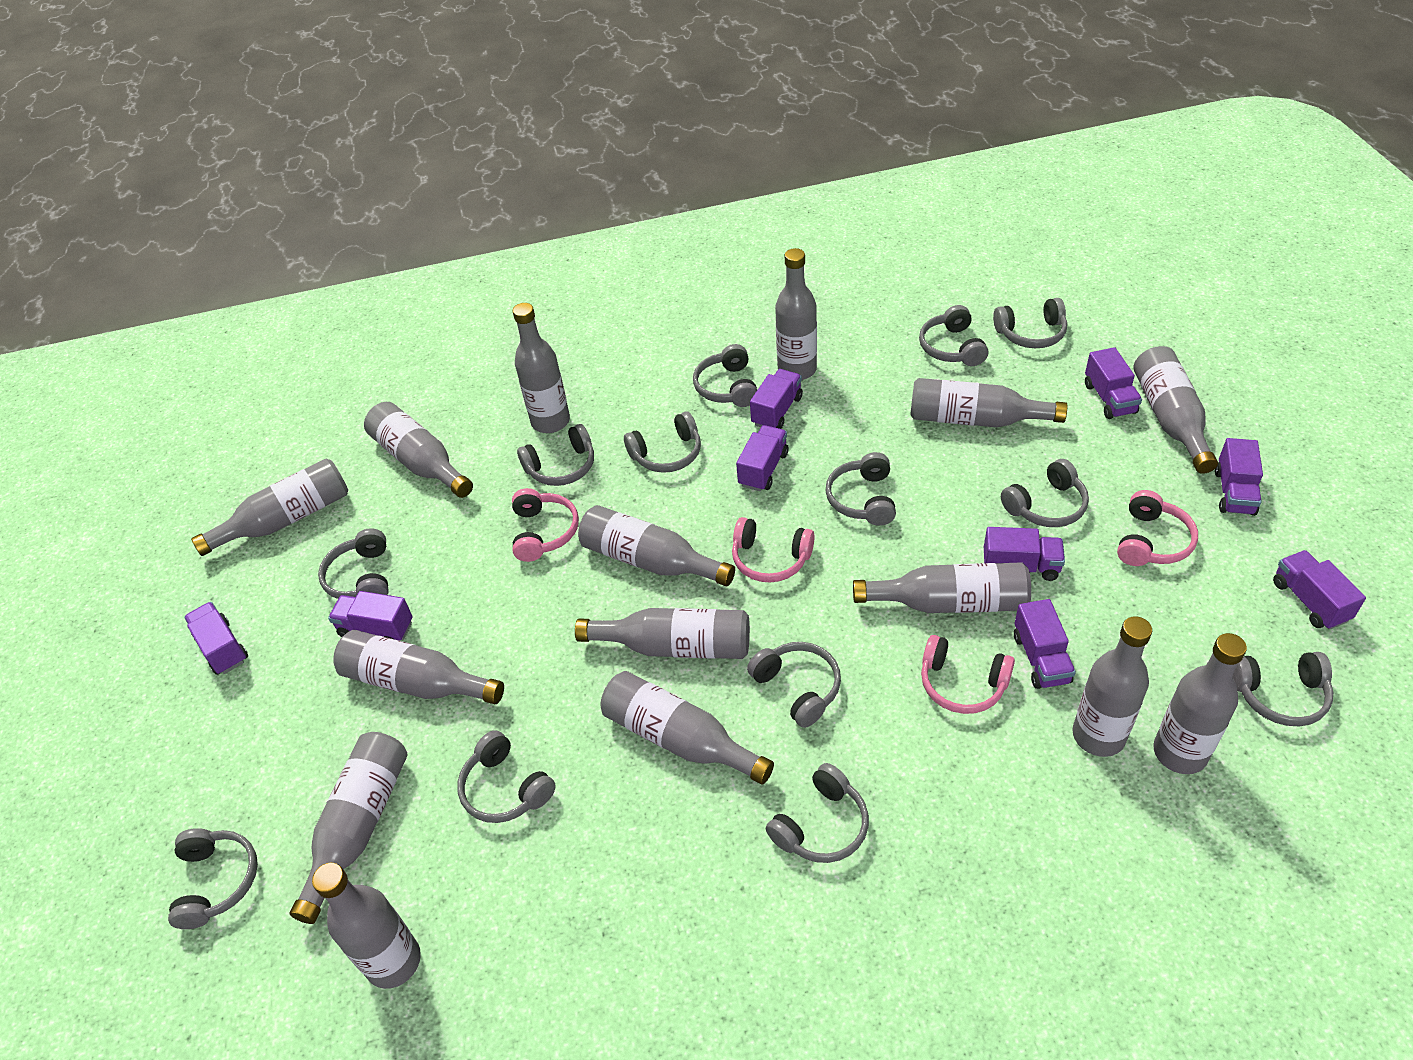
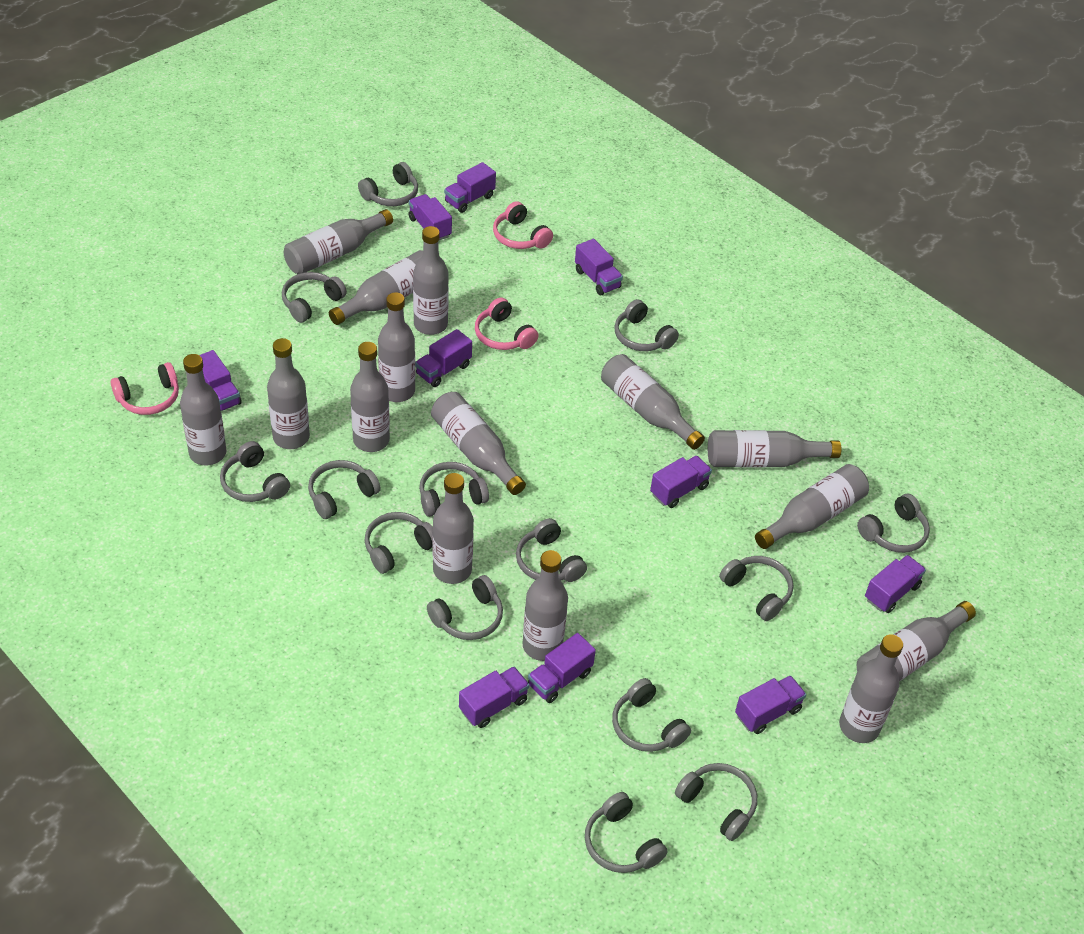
grey headphones: [168,828,258,929] [318,528,389,599] [457,730,556,823] [517,424,594,486] [624,412,701,473] [693,344,757,407] [747,642,841,728] [766,763,869,863] [825,452,896,526] [919,305,988,366] [993,298,1067,348] [1001,459,1089,527] [1233,652,1333,726] = 13 -> [220,441,290,502] [282,272,347,323] [308,460,381,519] [358,162,418,206] [364,512,433,574] [419,462,489,517] [427,575,503,640] [516,518,587,582] [585,792,668,873] [612,678,691,752] [614,299,679,351] [675,763,757,841] [719,556,794,621] [857,494,930,553] = 14
pink headphones: [512,488,579,562] [732,517,815,583] [921,635,1015,714] [1117,490,1198,566] = 4 -> [111,362,179,415] [475,297,538,350] [493,201,553,249] = 3
purple truck: [184,602,248,675] [328,591,413,641] [736,425,788,491] [750,369,803,429] [984,527,1065,581] [1014,599,1076,689] [1085,347,1142,419] [1215,438,1263,516] [1273,550,1366,630] = 9 -> [199,350,242,411] [408,194,452,240] [415,329,472,387] [444,162,496,213] [459,667,529,728] [528,633,596,703] [575,239,623,295] [650,456,712,508] [735,675,806,734] [865,555,926,613] = 10

